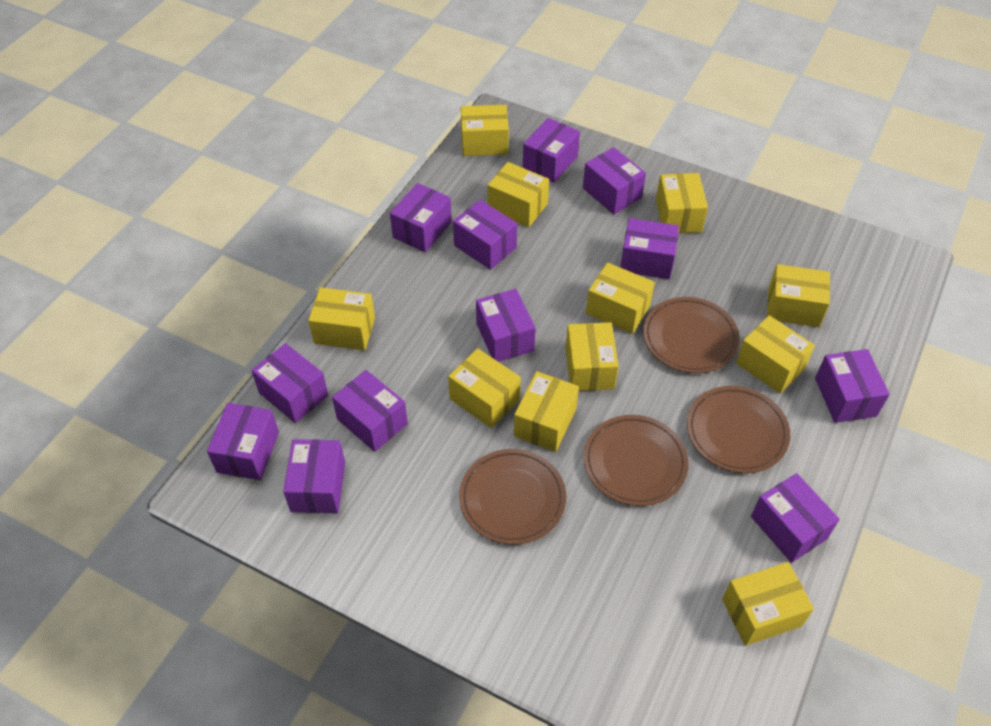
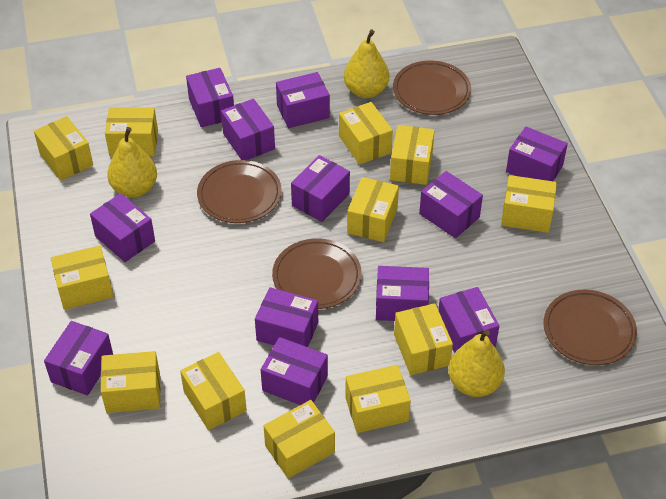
yellow box: [308,287,375,350] [448,348,521,428] [461,105,509,156] [488,162,549,227] [514,371,579,452] [566,322,619,391] [586,262,655,334] [656,173,708,233] [722,562,814,646] [736,315,815,394] [767,264,830,327] = 11 -> [34,116,93,181] [51,245,113,310] [101,351,160,413] [105,107,158,156] [180,352,247,430] [264,400,335,479] [339,102,393,165] [345,365,411,433] [347,177,399,242] [390,125,435,185] [394,303,453,375] [501,175,557,233] = 12
yellow pear: none = 0 -> [107,127,157,198] [344,29,389,98] [448,329,505,397] = 3

